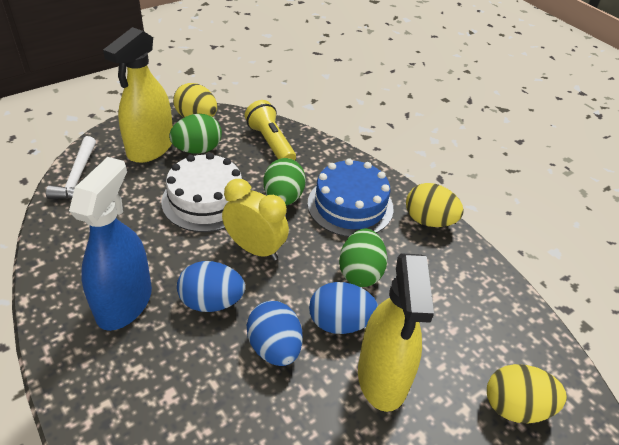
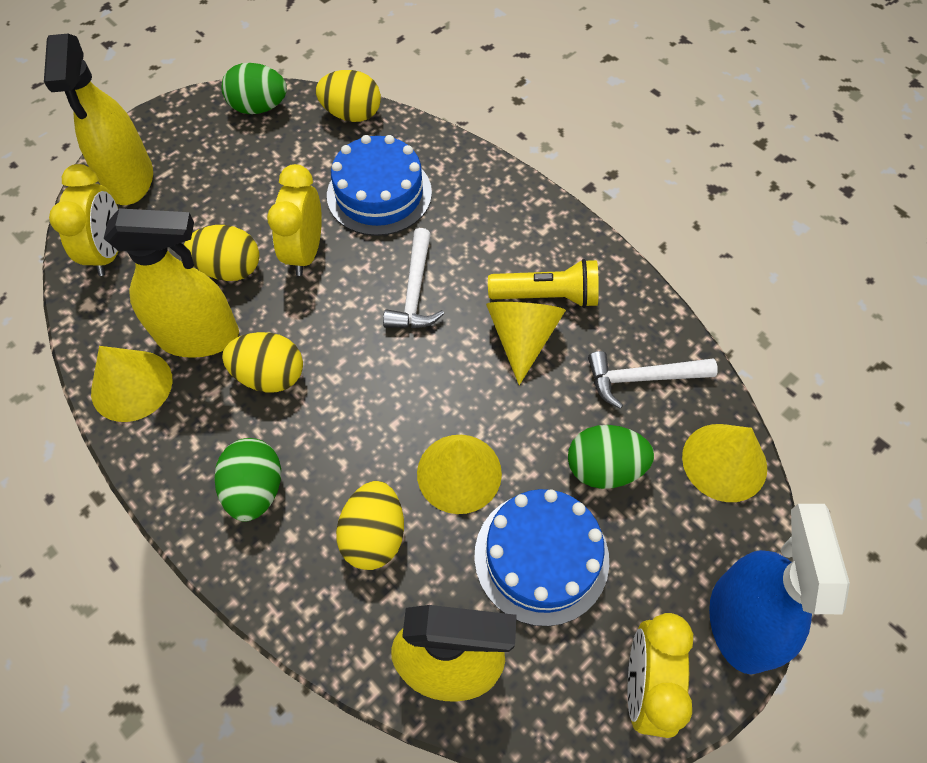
blue cake: [308,158,394,237] = 1 -> [327,135,432,236] [474,489,609,626] = 2
blue egg: [177,261,245,312] [247,301,303,366] [309,282,378,334] = 3 -> none = 0
white cake: [161,153,242,232] = 1 -> none = 0
white hammer: [46,136,96,199] = 1 -> [383,228,444,328] [588,351,718,409] = 2
yellow clock: [222,179,289,261] = 1 -> [49,164,118,276] [267,164,322,276] [627,613,693,738] = 3
yellow cone: none = 0 -> [91,346,172,422] [417,435,502,514] [486,302,566,385] [682,424,767,502] = 4
yellow egg: [173,83,217,118] [406,183,464,227] [487,364,567,423] = 3 -> [184,225,259,281] [222,332,303,393] [316,70,381,122] [336,481,404,570] = 4
yellow spray bottle: [103,27,173,163] [358,253,434,412] = 2 -> [44,34,153,205] [104,208,239,358] [391,605,517,701] = 3

